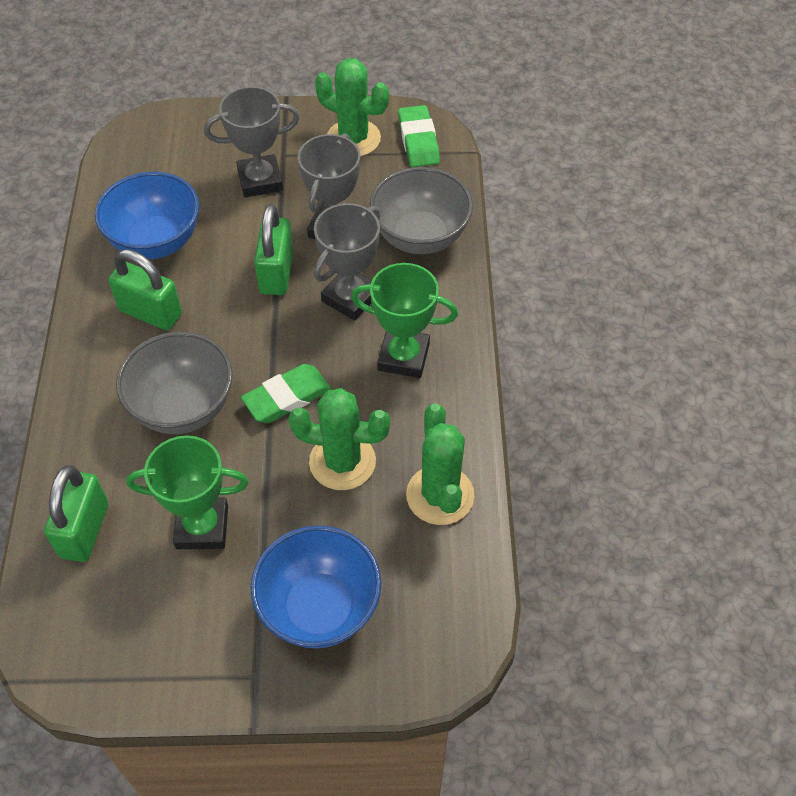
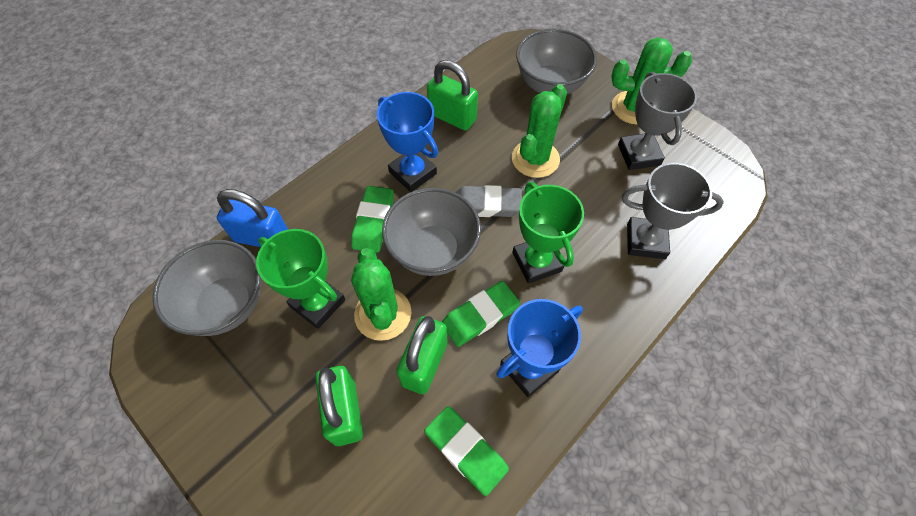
blue bowl: [95,172,199,259] [251,525,381,648] = 2 -> none = 0
blue padlock: none = 0 -> [217,189,288,247] = 1
blue trophy: none = 0 -> [377,92,438,192] [496,299,583,397] = 2
green eraser: [241,364,331,423] [398,105,440,167] = 2 -> [351,186,394,253] [424,406,509,496] [442,281,520,347] = 3
grey bowl: [116,332,233,434] [370,167,473,254] = 2 -> [152,240,261,336] [382,188,481,276] [516,29,597,94] = 3
grey eraser: none = 0 -> [455,185,522,217] = 1
grey trophy: [204,86,300,197] [298,133,360,239] [314,203,380,321] = 3 -> [618,72,697,170] [622,163,724,259] = 2

